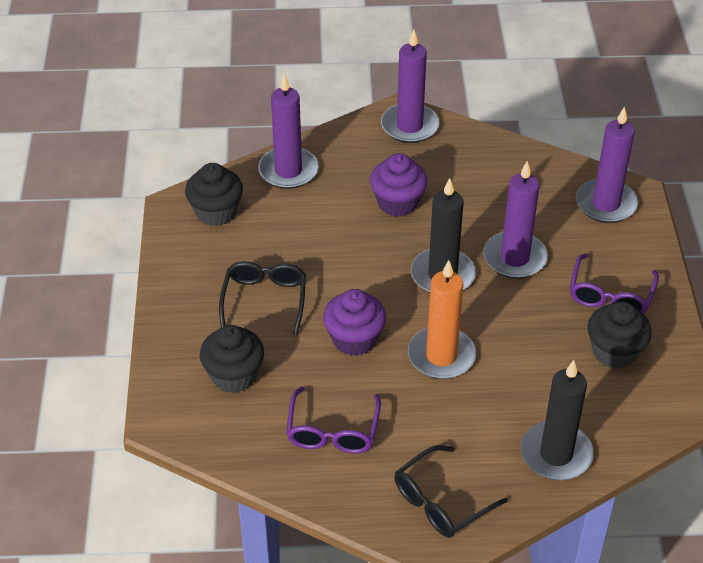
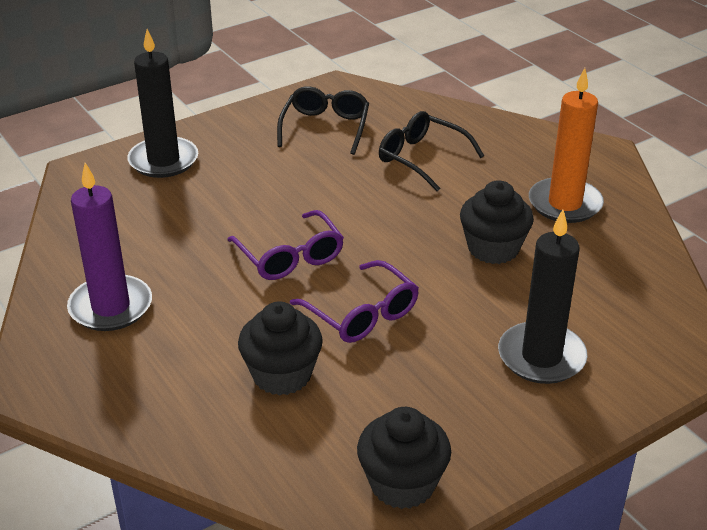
purple candle: [258,74,319,189] [381,30,439,143] [483,161,548,279] [576,106,638,223] = 4 -> [67,163,152,331] = 1
purple cupcake: [323,289,386,356] [370,153,427,217] = 2 -> none = 0

